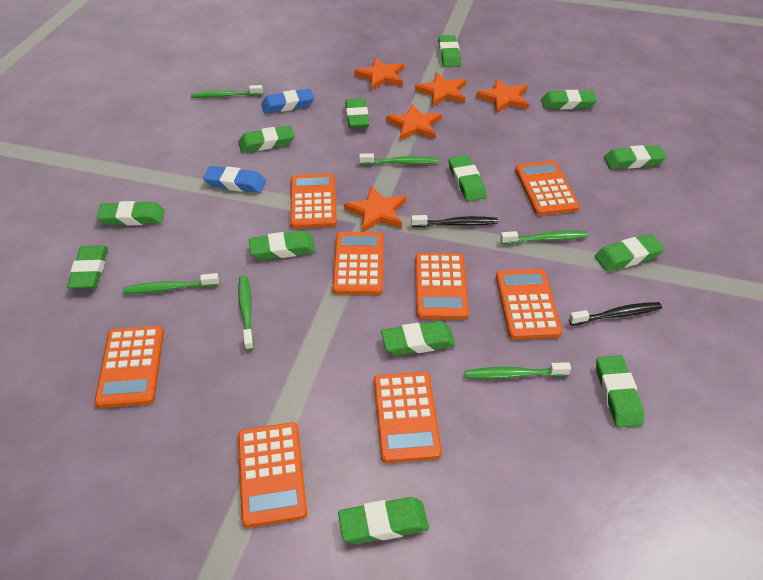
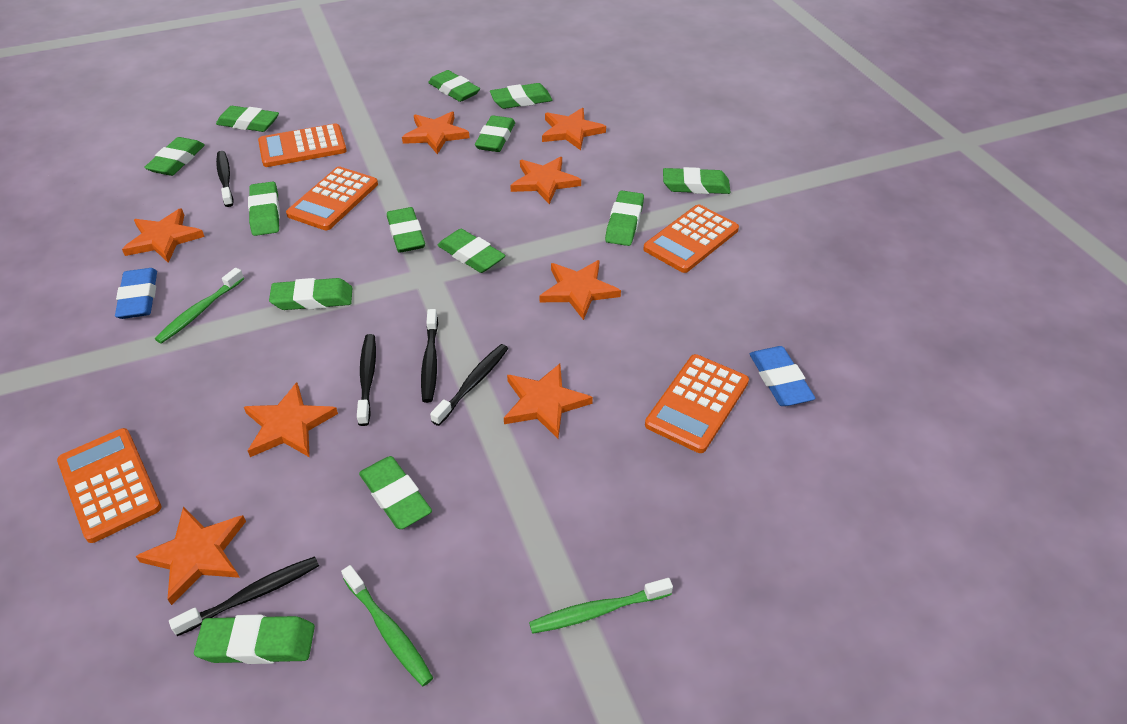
black toothbrush: [411,215,498,227] [569,302,662,325] = 2 -> [169,556,319,636] [216,151,233,207] [357,334,376,426] [421,309,438,403] [430,344,508,426] = 5
green toothbrush: [123,273,219,294] [191,85,263,98] [238,275,254,351] [359,153,439,165] [465,362,571,379] [500,231,588,244] = 6 -> [155,268,244,344] [341,565,433,686] [529,578,673,634] = 3
orange calculator: [94,326,164,408] [238,422,307,528] [290,173,337,229] [332,232,384,295] [374,372,442,463] [415,253,469,319] [496,269,562,339] [515,161,580,216] = 8 -> [57,428,161,543] [258,123,347,167] [286,167,378,230] [643,204,739,273] [645,354,749,453] = 5
orange star: [344,186,406,232] [354,58,404,90] [386,104,442,140] [415,72,466,107] [476,79,529,114] = 5 -> [122,208,205,263] [136,507,246,605] [244,382,338,457] [402,112,470,154] [504,364,593,439] [510,157,581,204] [540,260,621,320] [542,108,606,150] = 8

